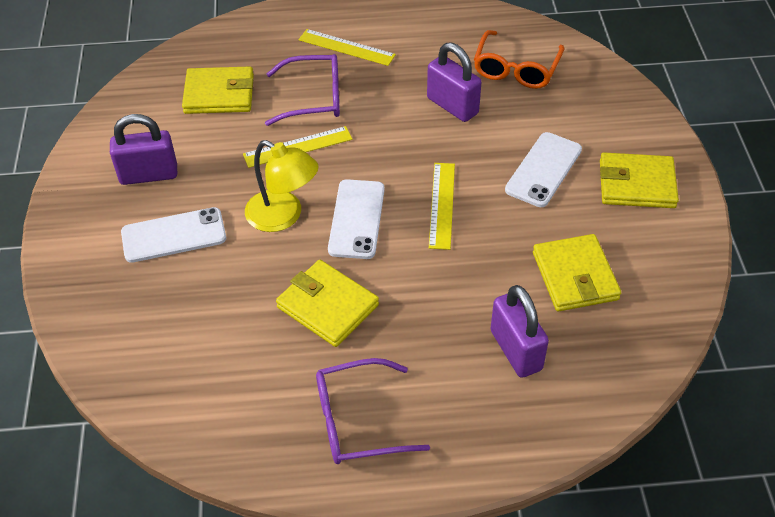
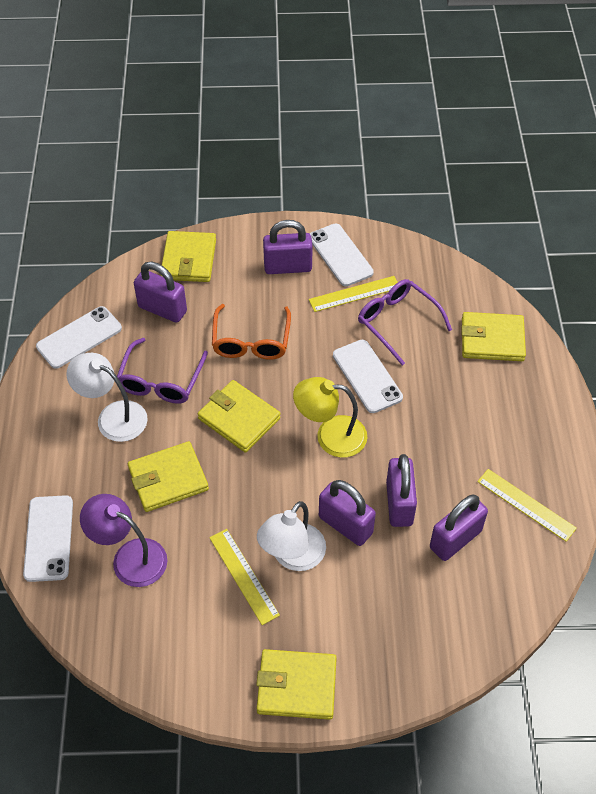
purple lamp: none = 0 -> [80,494,167,587] = 1
purple padlock: [110,114,177,185] [427,42,481,122] [491,285,549,378] = 3 -> [134,262,187,323] [263,220,313,274] [319,480,376,546] [386,454,417,527] [430,495,488,561] = 5
white lamp: none = 0 -> [66,353,148,442] [257,501,326,571] = 2
white phone: [121,207,226,263] [328,179,385,259] [505,132,582,207] = 3 -> [23,495,73,582] [36,306,122,369] [310,224,374,286] [333,340,403,413] = 4
yellow wallet: [182,66,254,114] [276,260,379,347] [533,234,621,311] [600,153,679,208] = 4 -> [128,441,209,512] [160,231,216,282] [198,380,281,453] [256,649,337,720] [461,312,526,361] = 5

